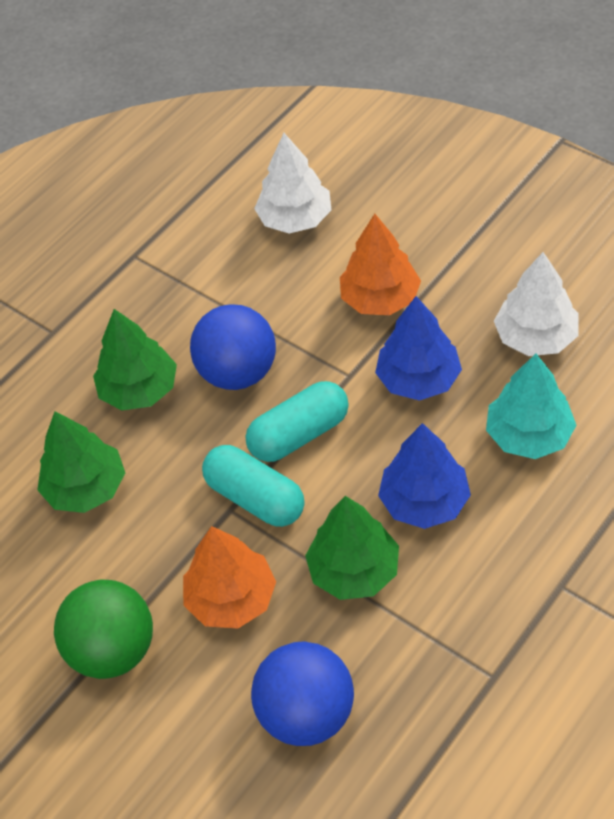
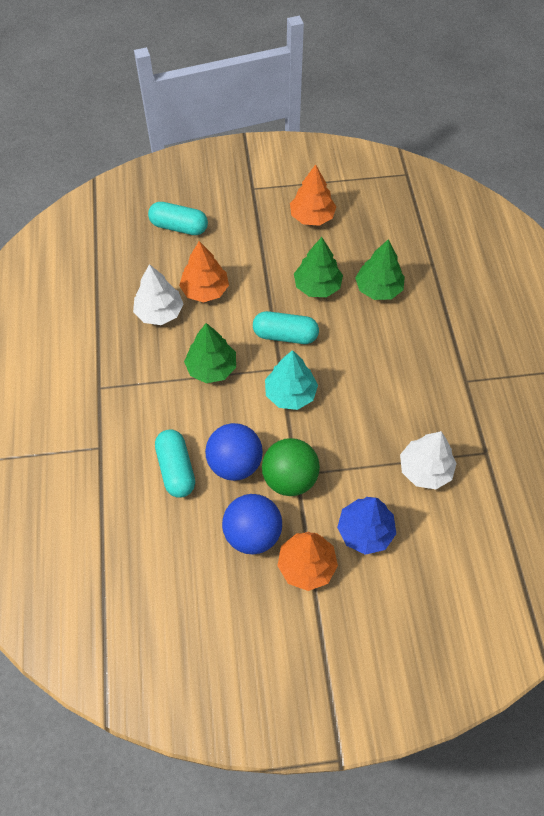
blue tree: [375,296,462,401] [378,423,471,529] = 2 -> [337,497,396,555] = 1
orange tree: [183,526,276,629] [340,214,421,315] = 2 -> [179,241,229,303] [277,532,338,591] [290,164,336,226] = 3
turquoise capsule: [202,445,305,527] [245,381,349,462] = 2 -> [148,202,208,235] [155,429,195,498] [253,311,319,344] = 3

